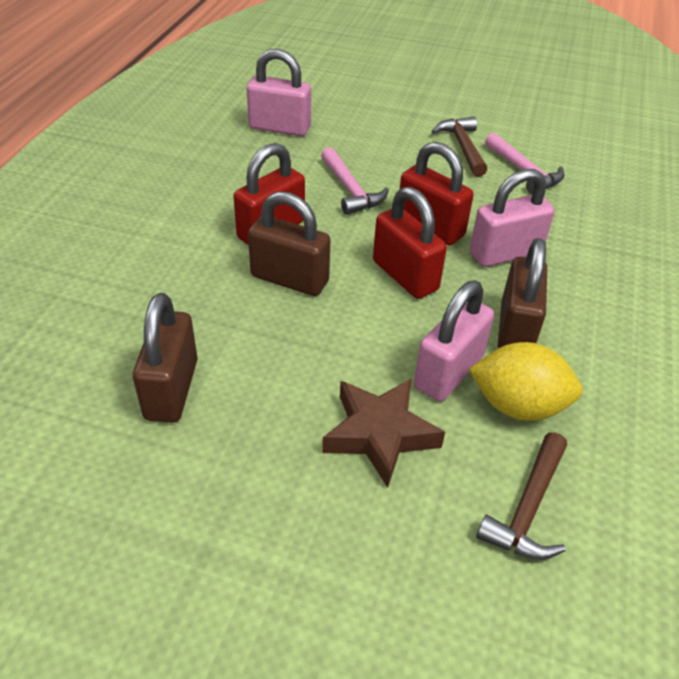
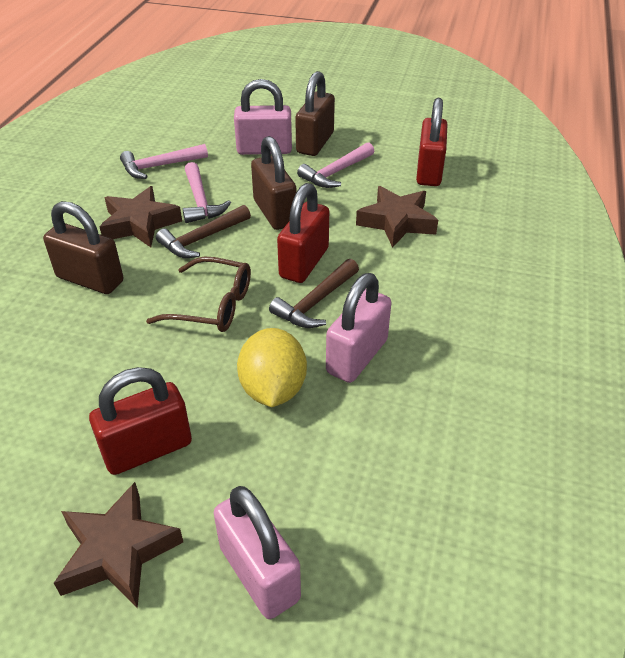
brown glasses: none = 0 -> [146,257,251,332] = 1
brown star: [322,378,445,488] = 1 -> [54,482,183,608] [100,186,182,247] [356,186,438,248] = 3
pink hammer: [321,147,389,215] [485,133,565,195] = 2 -> [120,144,208,179] [183,162,231,223] [297,142,375,188] = 3

